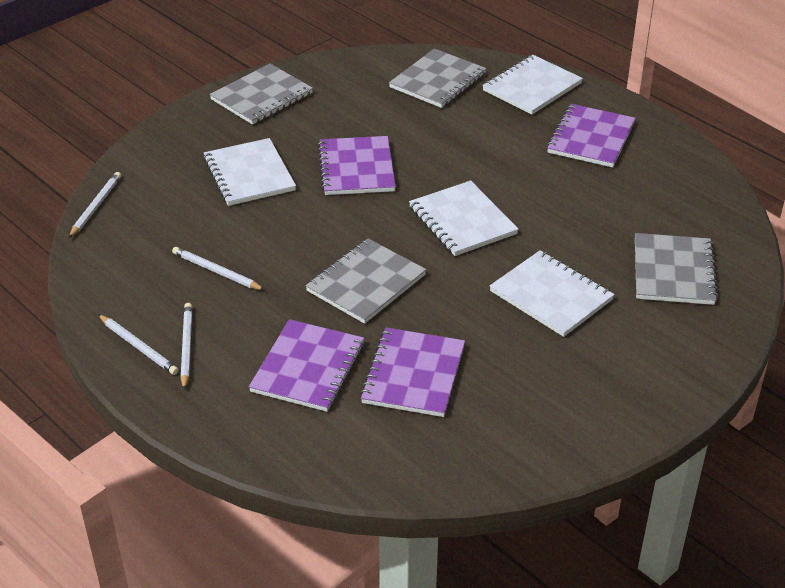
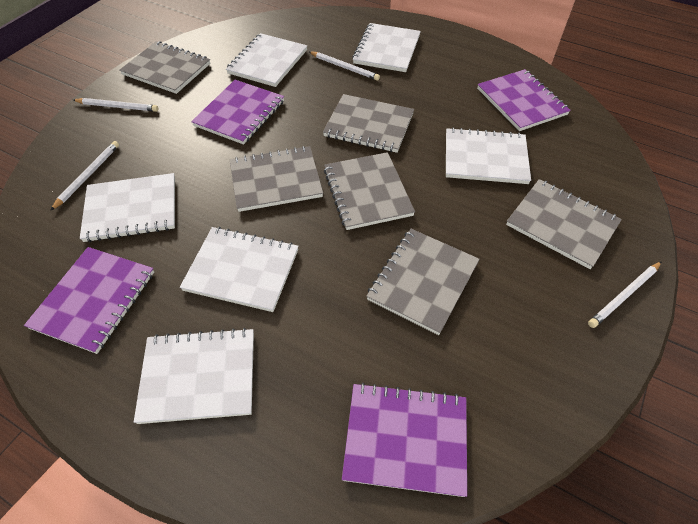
grey notebook: [209,64,313,125] [305,238,427,324] [389,49,486,108] [635,233,718,305] = 4 -> [119,41,210,94] [230,146,323,212] [323,94,414,153] [324,152,415,230] [366,229,480,335] [506,179,622,269] = 6
white notebook: [203,138,296,206] [409,180,519,256] [482,55,583,115] [490,250,615,337] = 4 -> [80,173,175,242] [134,328,254,424] [180,227,299,312] [226,33,307,87] [352,23,421,72] [446,127,531,184] = 6

